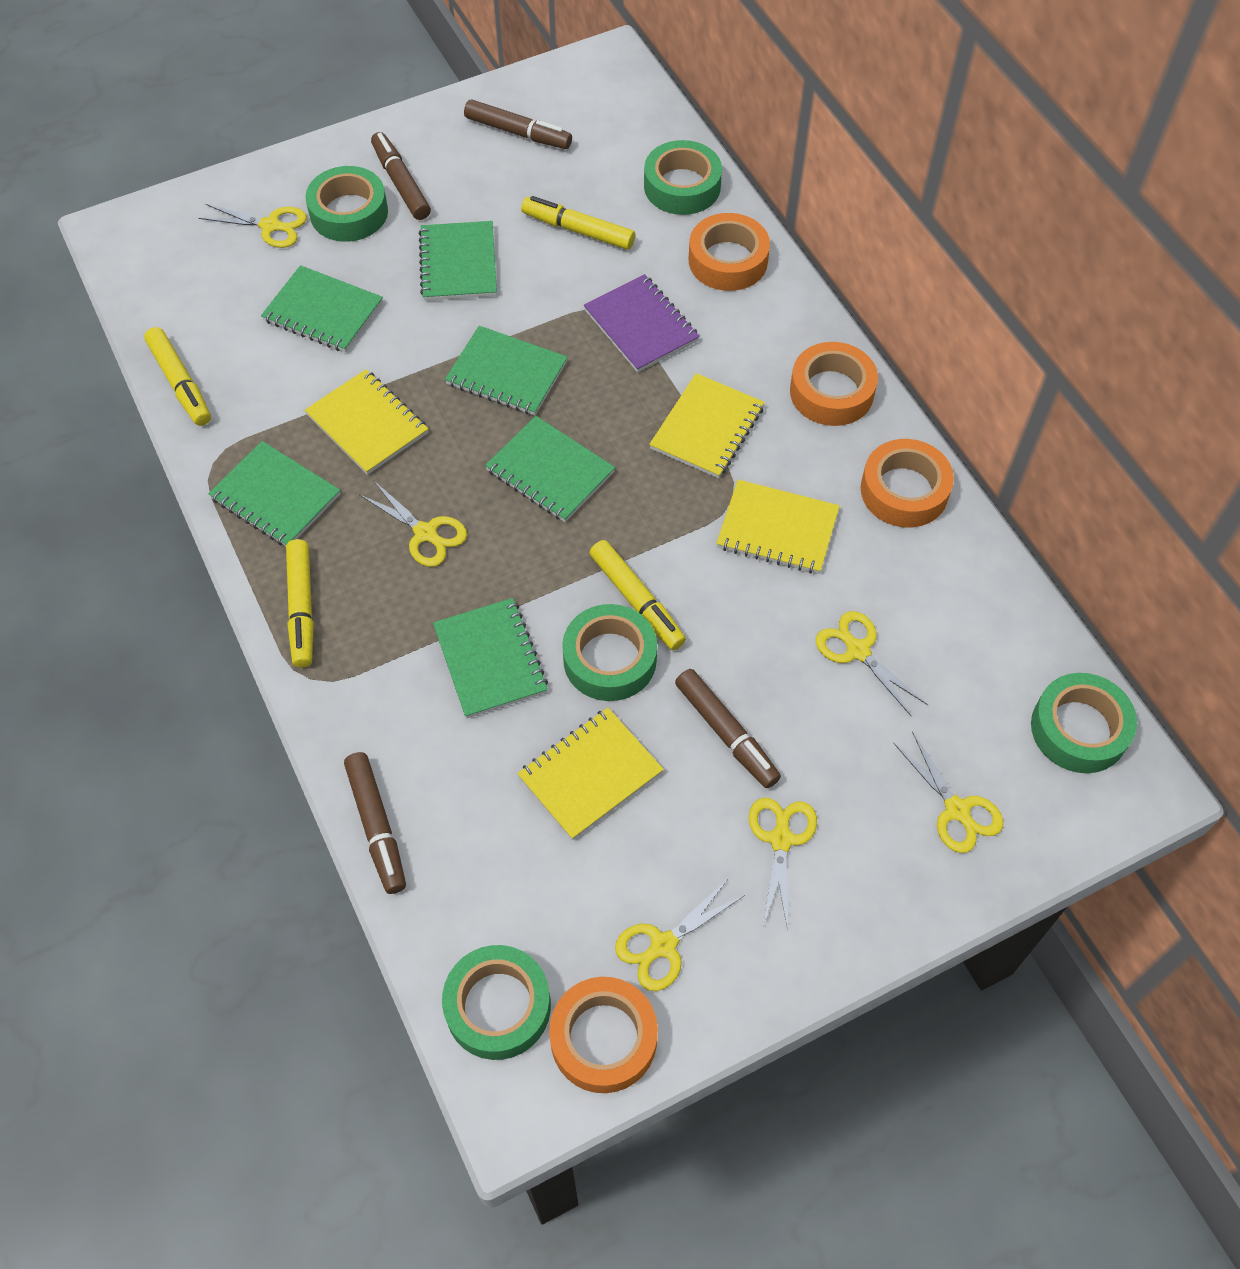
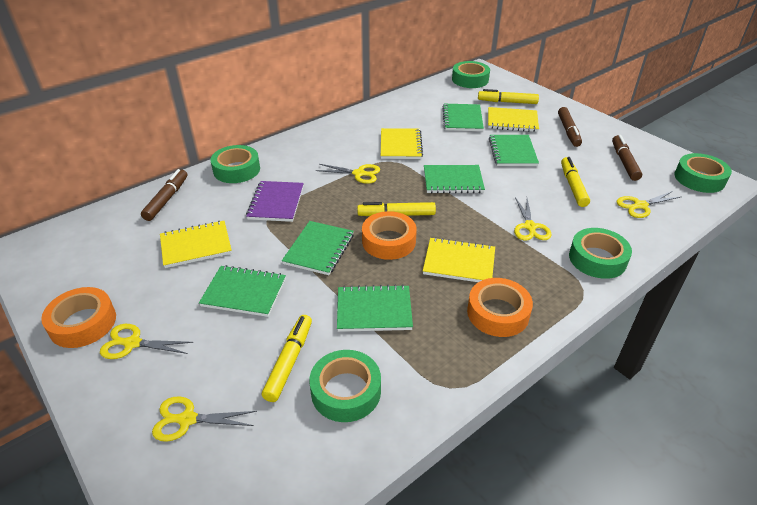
brown marker: [344,752,406,894] [371,132,431,220] [464,99,572,149] [675,669,781,788] = 4 -> [141,169,187,221] [558,107,582,147] [612,135,642,181] = 3
orange tape: [549,977,658,1093] [689,213,770,291] [790,342,878,426] [861,439,954,527] = 4 -> [41,287,116,348] [362,211,417,260] [467,278,533,337] = 3
yellow scissors: [198,204,307,248] [359,481,467,567] [615,878,745,991] [749,798,817,930] [816,611,928,717] [894,731,1003,853] = 6 -> [100,324,194,359] [152,396,257,442] [316,164,380,184] [514,197,552,241] [616,191,682,218] = 5

